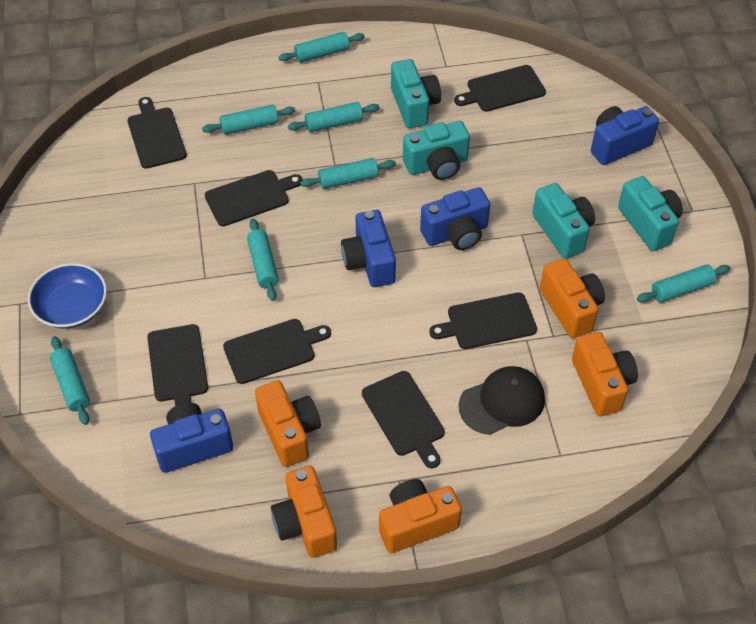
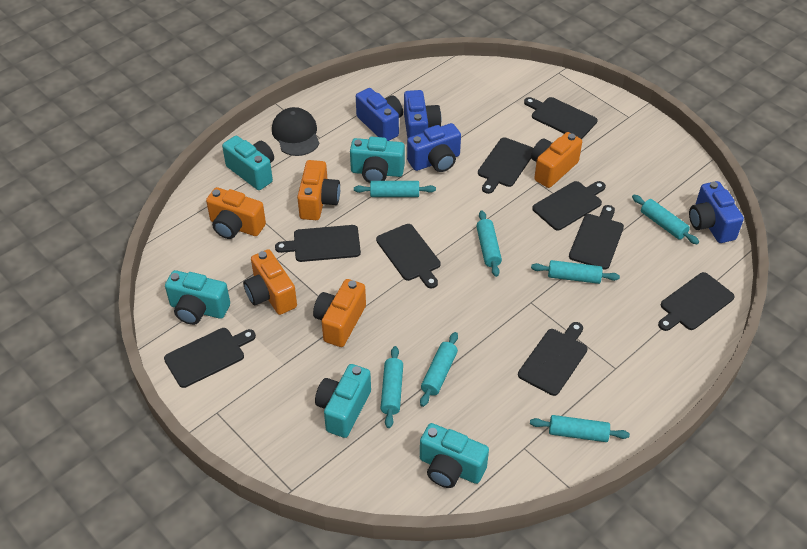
black cutting board: [127,97,187,169] [147,324,208,406] [205,170,303,226] [223,319,331,384] [362,371,445,468] [429,292,537,349] [454,65,546,112] = 7 -> [164,328,256,388] [275,225,361,262] [376,224,441,288] [478,137,534,194] [518,322,588,396] [524,97,598,139] [532,181,606,231] [569,205,624,270] [658,272,735,331] = 9
blue bowl: [28,263,107,328] = 1 -> none = 0
turquoise camera: [391,59,441,129] [403,121,470,180] [533,183,595,259] [618,176,683,251] = 4 -> [165,270,230,325] [222,136,274,190] [315,364,371,438] [350,137,405,183] [420,423,489,488] = 5

